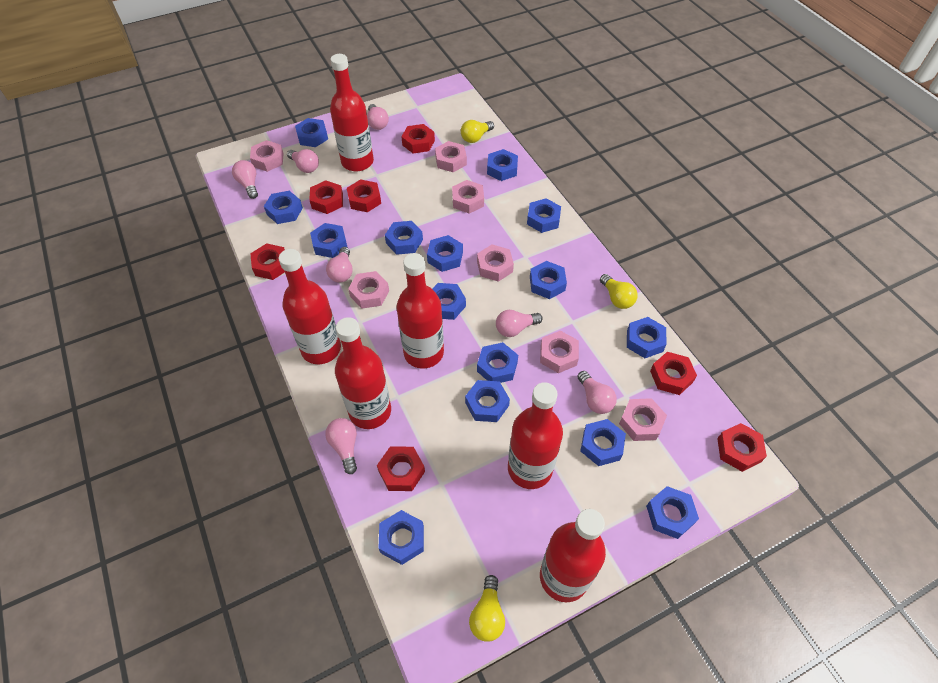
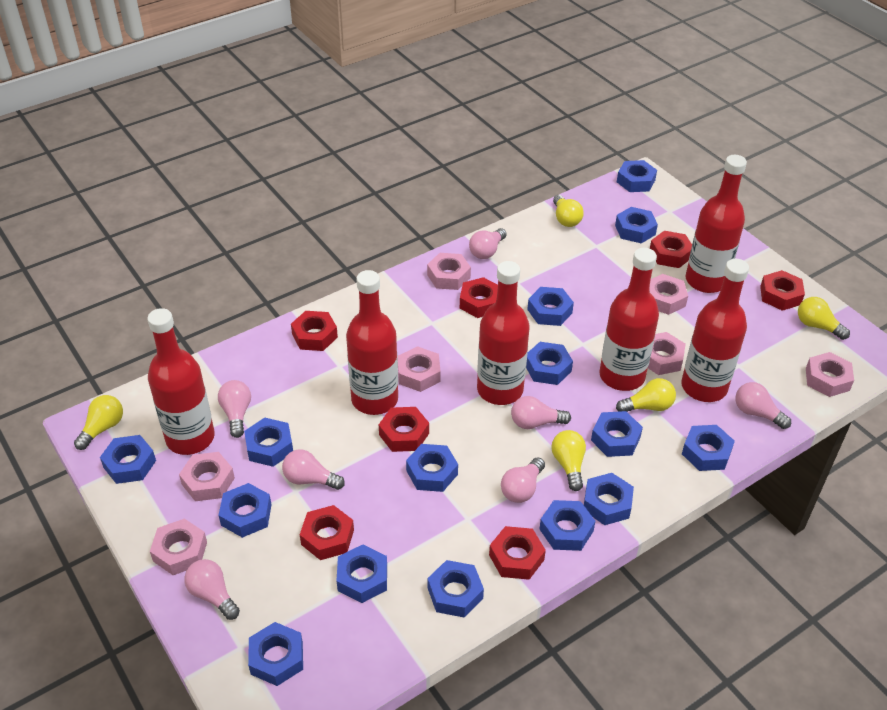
yellow light bulb: [461,120,494,143] [469,575,505,642] [600,274,638,309] = 3 -> [74,395,123,450] [551,430,586,491] [553,195,584,227] [616,378,676,412] [798,297,850,340] = 5

